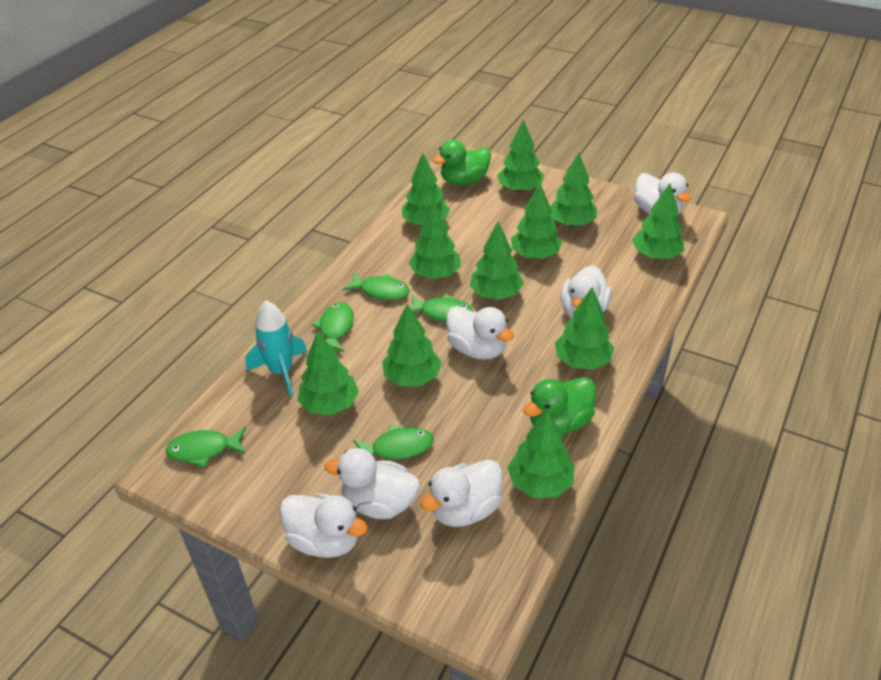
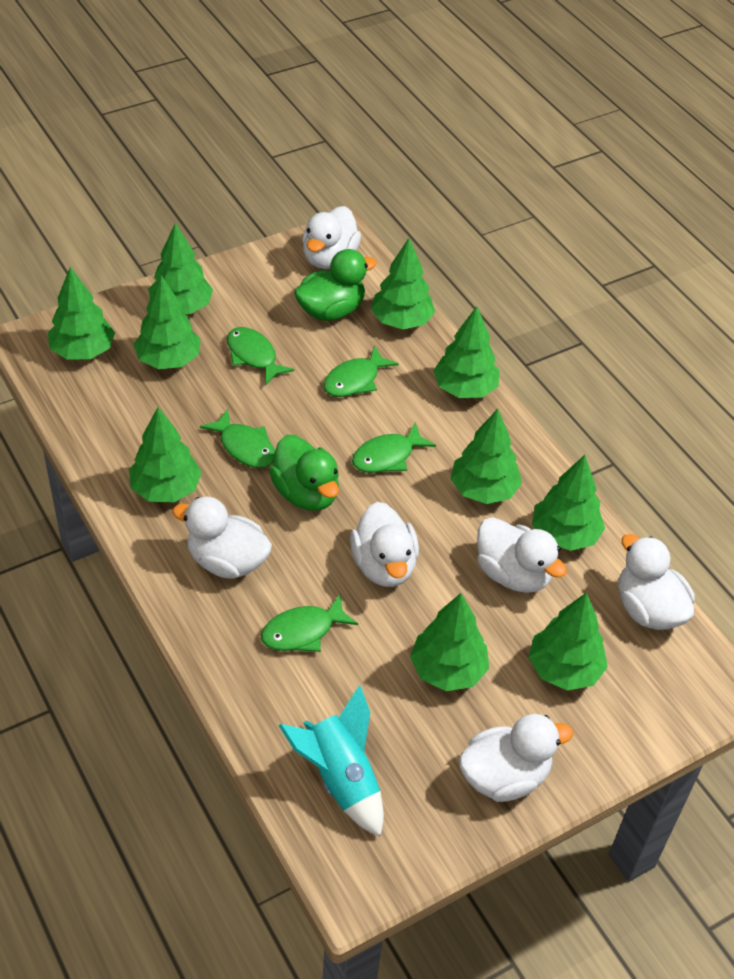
green tree: [298,331,359,415] [382,304,441,386] [402,153,450,225] [409,202,461,279] [470,221,524,300] [497,120,544,192] [507,409,574,498] [511,184,562,259] [550,153,597,227] [555,287,614,370] [632,183,684,259] = 11 -> [48,267,115,359] [129,407,202,503] [133,276,200,369] [148,223,213,314] [371,238,435,329] [410,593,489,691] [433,306,500,398] [450,409,522,504] [528,592,608,691] [532,455,605,551] = 10

